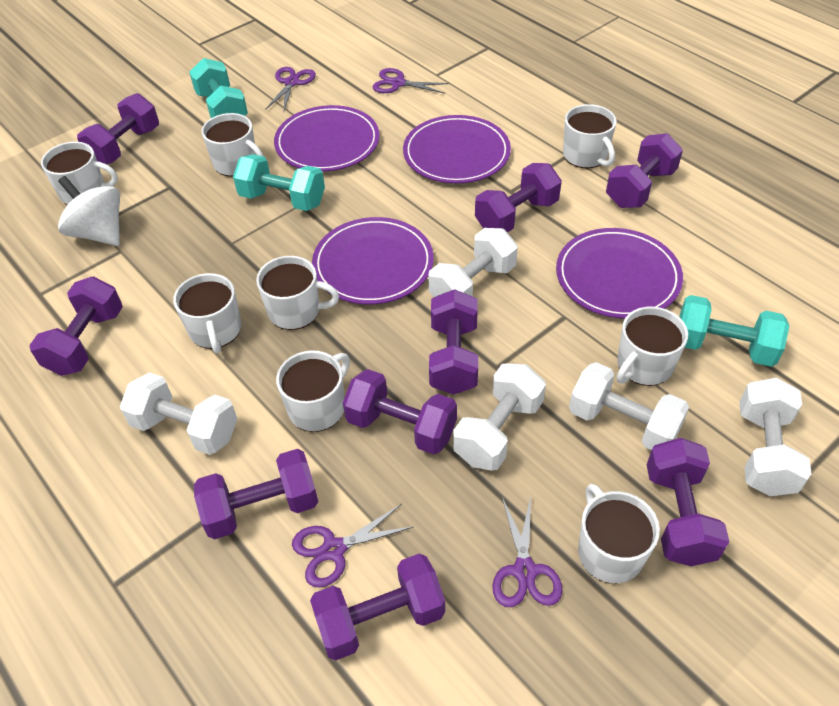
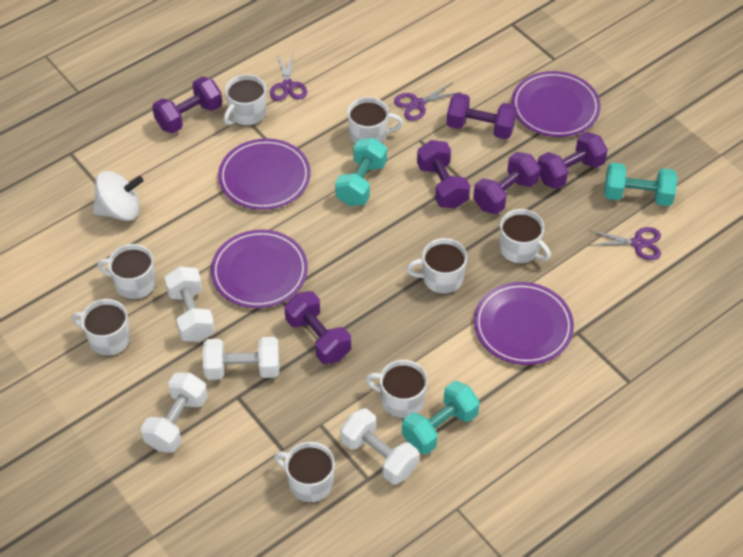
purple dumbbell: [29,276,123,376] [77,93,159,164] [194,449,318,539] [310,554,445,660] [343,369,457,455] [429,289,478,395] [475,163,562,232] [606,133,683,208] [647,438,730,566] = 9 -> [152,77,222,133] [284,291,351,364] [417,140,470,209] [446,93,517,139] [473,152,540,214] [538,132,608,189] = 6
purple scissors: [265,67,316,111] [292,504,413,587] [373,68,450,94] [492,496,563,607] = 4 -> [270,53,307,101] [394,82,462,121] [588,227,661,260] = 3
white dumbbell: [120,372,237,455] [428,228,518,297] [453,363,546,471] [569,362,689,450] [740,377,812,496] = 5 -> [141,372,208,453] [164,266,215,342] [203,337,280,380] [340,408,419,484] = 4

